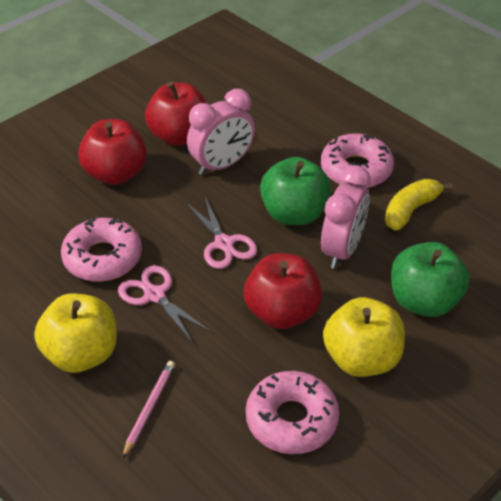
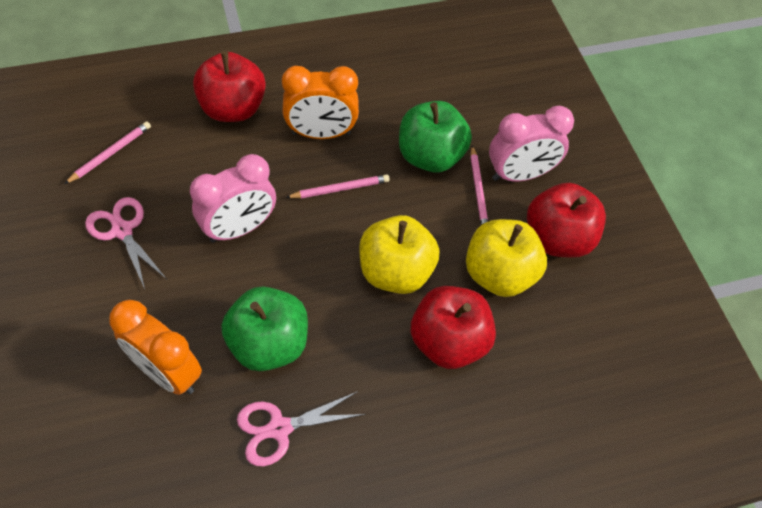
orange clock: none = 0 -> [110,300,202,395] [282,66,359,139] = 2
pink donut: [61,218,142,282] [246,371,339,454] [321,133,394,188] = 3 -> none = 0
pink pencil: [122,361,175,459] = 1 -> [64,121,151,184] [285,174,390,198] [470,145,488,225] = 3
yellow banana: [385,179,453,231] = 1 -> none = 0

